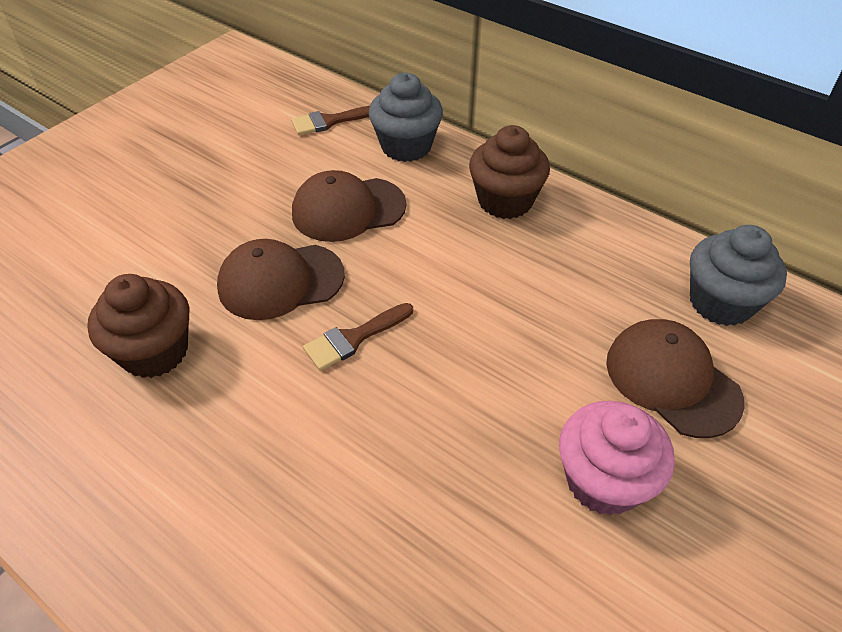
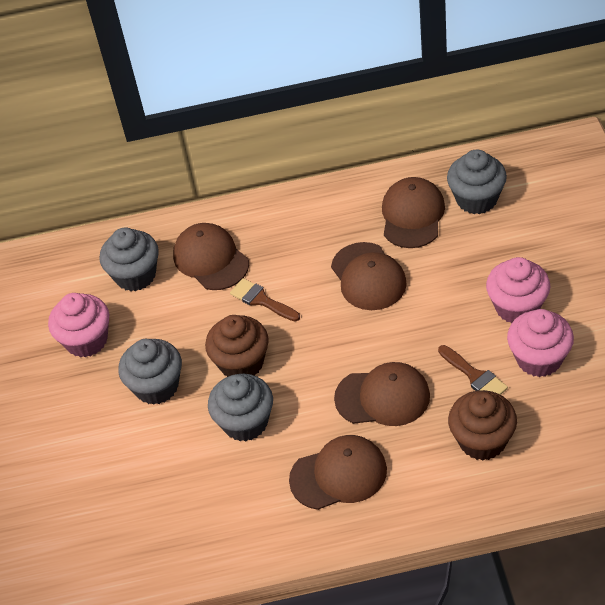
brown cap: [217,239,345,320] [292,170,406,242] [606,319,745,438] = 3 -> [173,223,249,290] [289,435,387,510] [331,242,407,310] [334,362,430,426] [382,177,445,248] = 5
grey cupcake: [369,73,443,162] [690,225,787,326] = 2 -> [99,227,159,291] [118,339,182,405] [208,374,273,441] [447,150,507,214] = 4
pink cupcake: [559,401,675,515] = 1 -> [48,293,109,358] [486,257,550,324] [507,309,574,377] = 3

